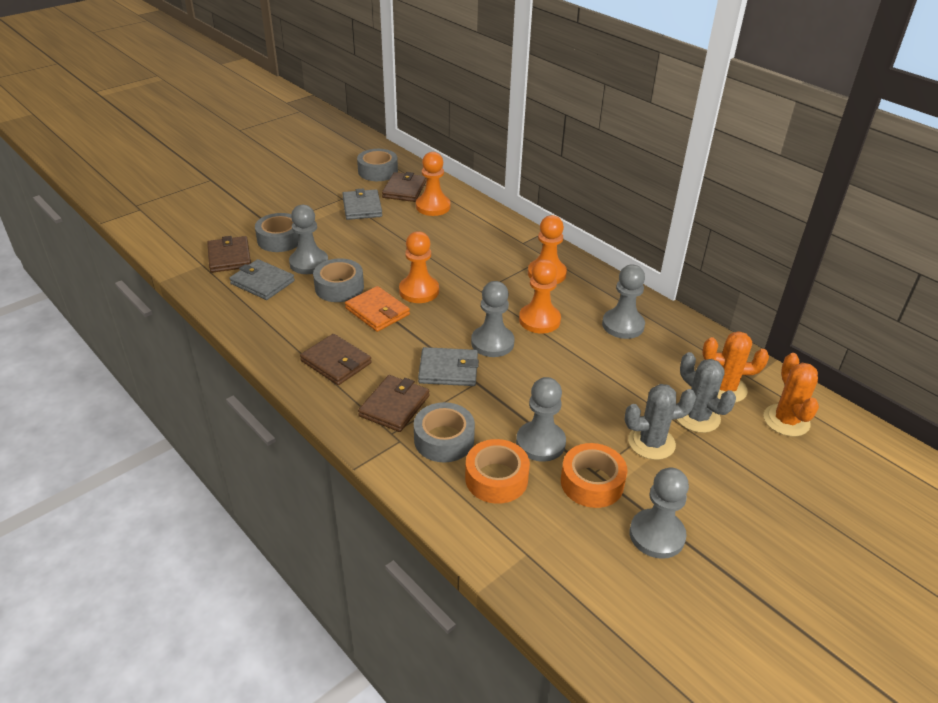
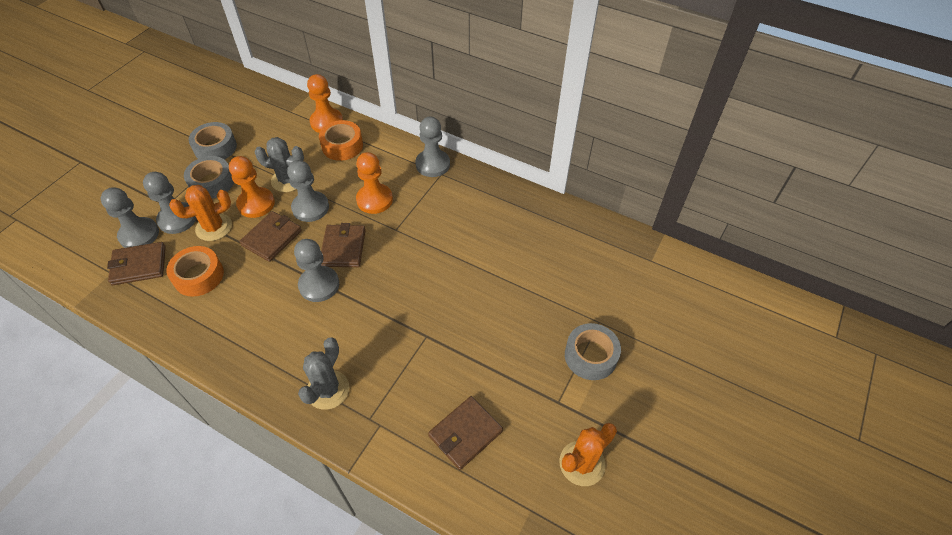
grey tape: [255,213,298,252] [313,258,364,302] [357,149,398,181] [414,402,475,462] = 4 -> [184,156,234,199] [189,122,237,160] [565,323,621,380] = 3
grey wallet: [229,259,295,300] [342,189,382,220] [418,347,479,386] = 3 -> none = 0
orange pawn: [399,231,439,303] [416,152,451,216] [519,259,561,333] [528,215,567,284] = 4 -> [229,156,275,218] [307,74,343,133] [356,152,393,214] = 3
orange wallet: [345,286,410,332] = 1 -> none = 0

